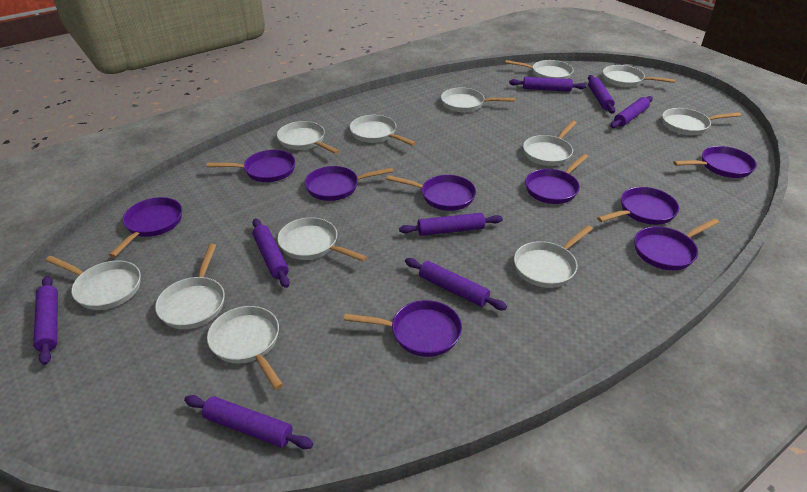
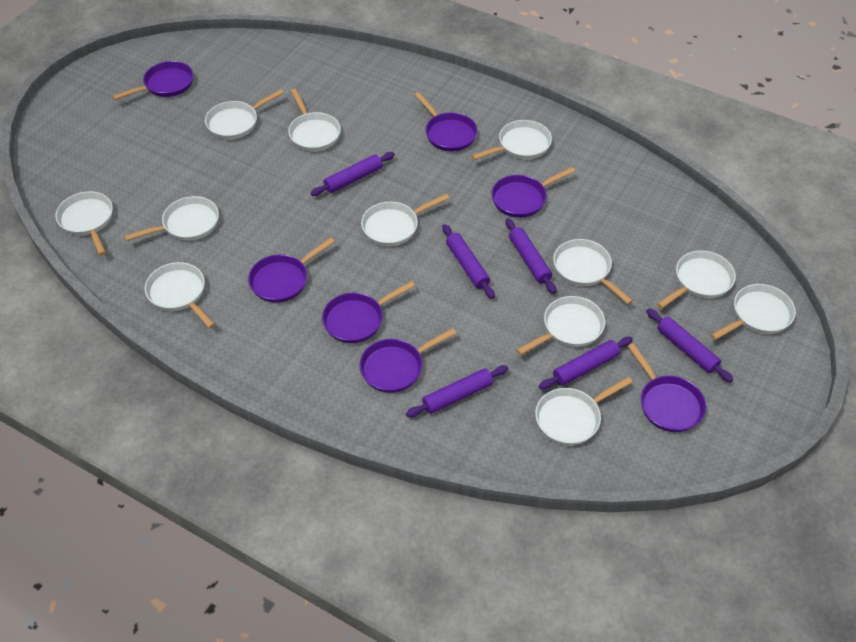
purple pan: [109,197,182,257] [207,150,296,182] [305,166,394,201] [344,300,462,357] [386,175,476,211] [525,154,588,204] [597,187,679,225] [634,218,719,270] [673,146,757,178] = 9 -> [112,61,193,100] [248,237,335,303] [322,281,415,343] [359,328,456,393] [414,92,478,151] [491,167,575,218] [628,343,706,432] = 7
purple rolling pin: [33,276,58,365] [184,395,313,449] [252,218,290,288] [399,213,503,236] [405,258,507,310] [509,77,587,92] [588,75,615,114] [610,96,653,128] = 8 -> [311,152,395,196] [406,365,508,417] [442,224,495,299] [506,218,556,294] [539,337,633,390] [646,308,733,383] = 6

